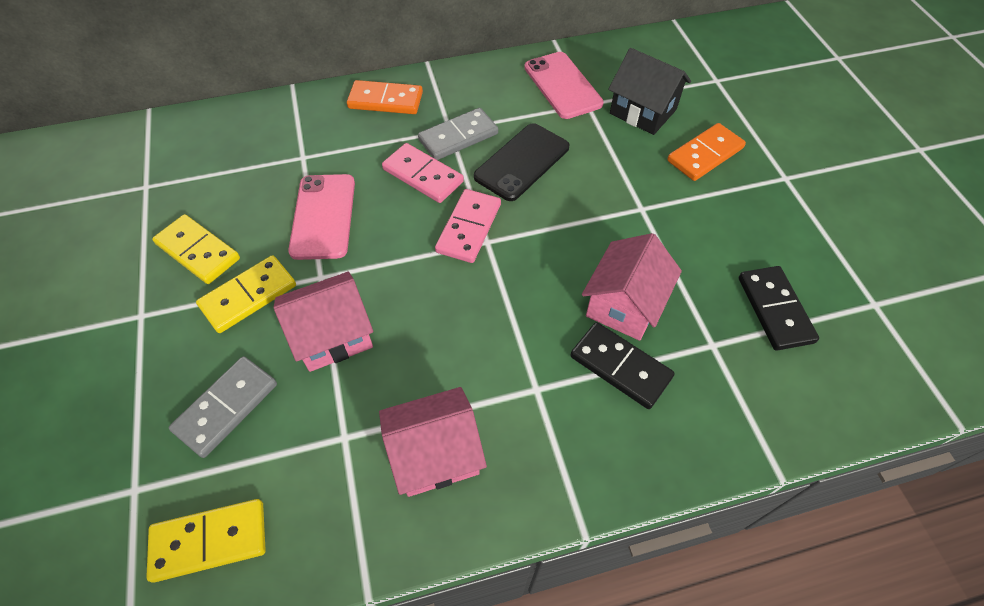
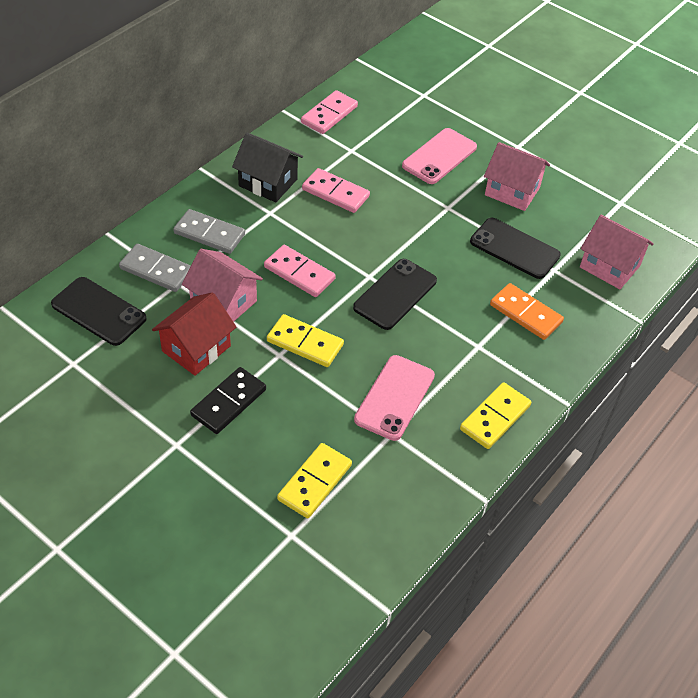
black domino: [570,322,675,409] [739,266,819,351] = 2 -> [190,367,266,434] = 1
black phone: [474,123,569,201] = 1 -> [51,277,147,346] [353,259,437,330] [470,218,561,279] = 3
orange domino: [347,80,423,114] [667,123,746,181] = 2 -> [490,283,564,340] = 1
pink domino: [382,143,464,203] [435,189,501,263] = 2 -> [264,245,336,297] [301,90,358,134] [302,168,370,213] = 3
red house: none = 0 -> [152,292,236,376] = 1

